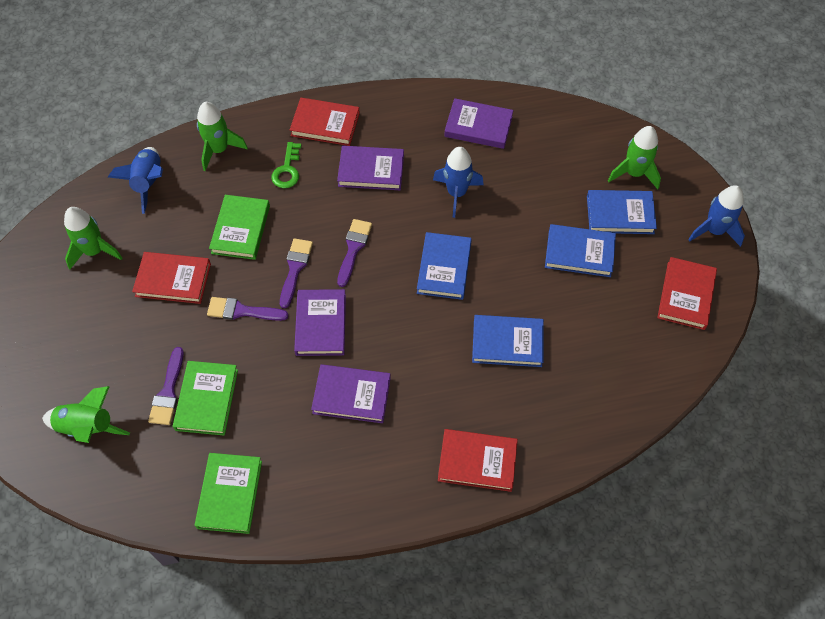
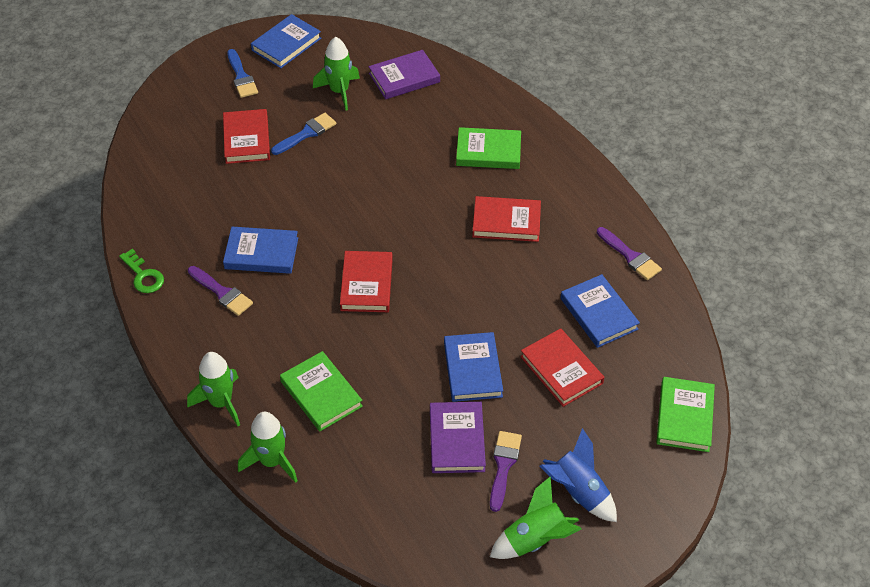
blue brush: none = 0 -> [227,49,258,98] [271,113,336,155] = 2
blue rocket: [108,147,163,214] [433,147,484,218] [688,185,745,247] = 3 -> [540,428,617,522] = 1
purple book: [294,289,346,356] [311,364,391,423] [337,146,404,190] [444,98,513,149] = 4 -> [369,50,440,99] [430,402,486,473] = 2
purple brush: [148,347,184,425] [207,297,288,321] [280,238,313,308] [337,219,372,287] = 4 -> [188,266,253,316] [490,431,522,512] [597,227,662,280] = 3

